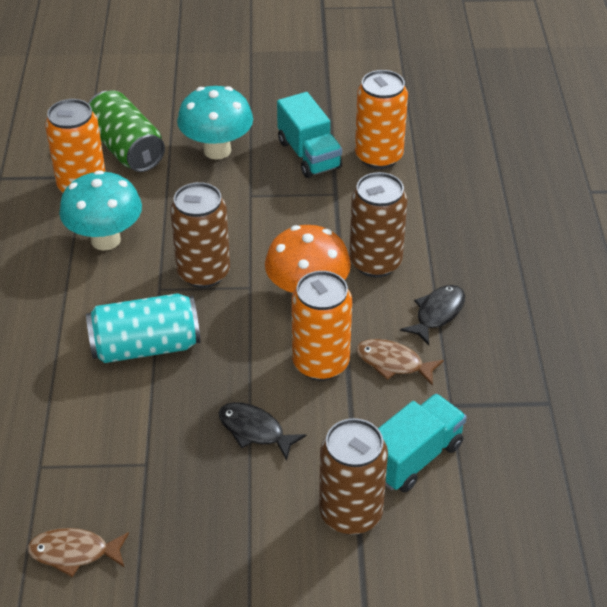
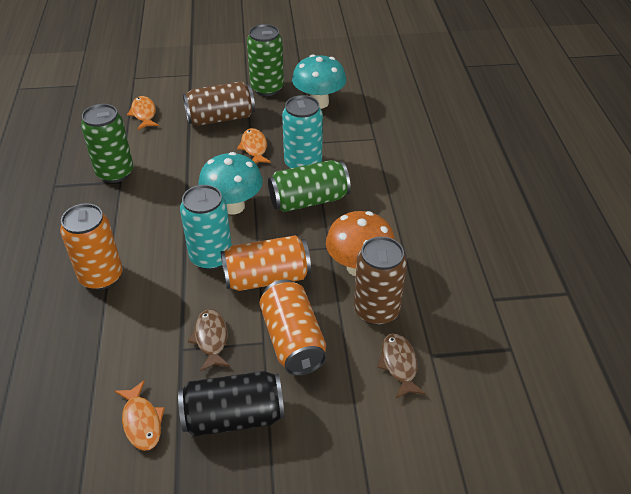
black can: none = 0 -> [178,371,285,437] = 1
black fish: [218,402,306,461] [400,285,465,345] = 2 -> none = 0
brown can: [170,182,230,288] [319,418,388,535] [349,172,408,277] = 3 -> [183,81,255,126] [354,237,407,325] = 2
green can: [88,90,165,172] = 1 -> [81,104,133,183] [247,24,284,96] [268,160,351,212] = 3
orange fish: none = 0 -> [115,380,165,451] [127,96,159,130] [237,128,271,163] = 3
turquoise can: [86,293,200,363] = 1 -> [180,185,232,270] [282,95,323,169] = 2
turquoise truck: [277,92,342,178] [378,394,467,493] = 2 -> none = 0

